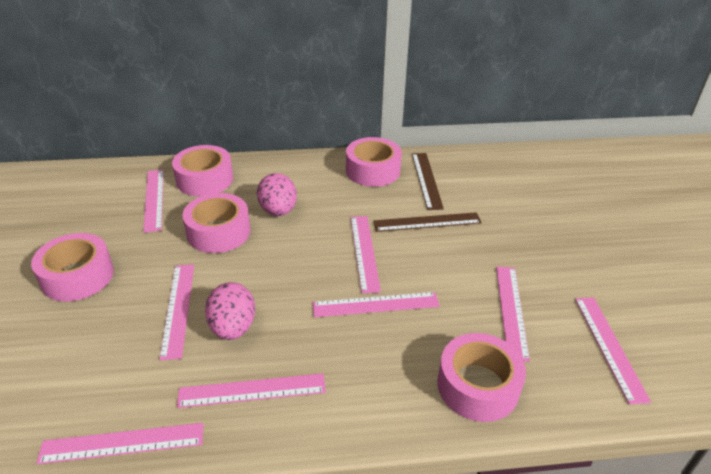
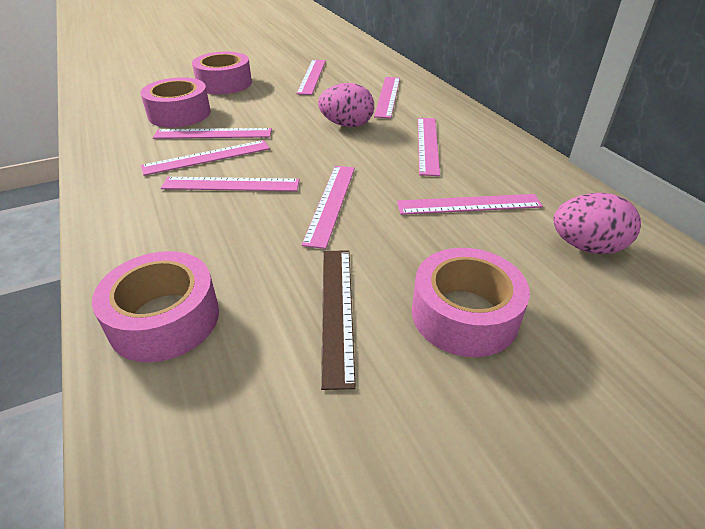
brown ruler: [373,212,482,232] [412,153,444,210] = 2 -> [321,250,356,390] = 1
pink tape: [31,233,114,302] [172,145,233,196] [182,193,250,253] [346,137,402,187] [437,333,526,422] = 5 -> [92,251,219,362] [140,77,211,128] [192,52,252,94] [412,248,530,357] = 4

